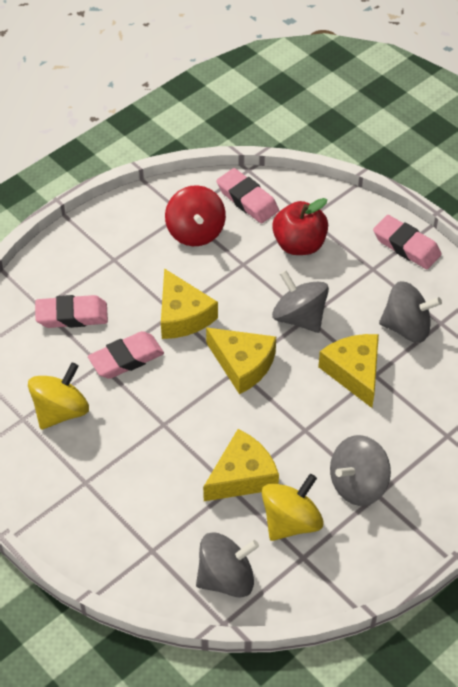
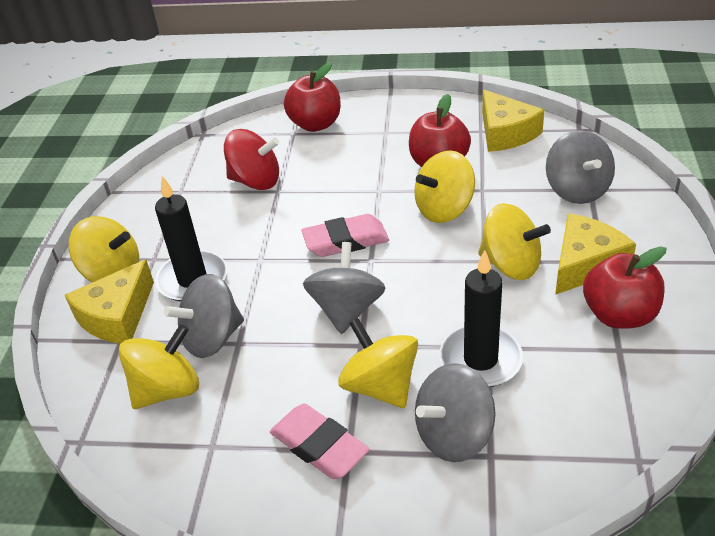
black candle: none = 0 -> [155,176,227,302] [439,250,523,387] = 2
pink eraser: [35,295,108,328] [88,331,164,379] [216,168,279,223] [373,215,442,269] = 4 -> [270,404,370,479] [301,214,389,257] = 2
red apple: [272,198,328,255] = 1 -> [284,62,341,132] [409,94,471,167] [583,246,666,329] = 3
yellow cheese: [161,268,218,339] [203,429,279,501] [206,327,276,394] [318,334,379,408] = 4 -> [65,259,154,343] [482,90,545,152] [555,214,636,295] = 3
yellow spinning top: [28,362,89,429] [262,474,324,541] = 2 -> [69,216,139,282] [119,324,199,409] [338,318,418,408] [414,150,475,223] [478,203,551,280] = 5

